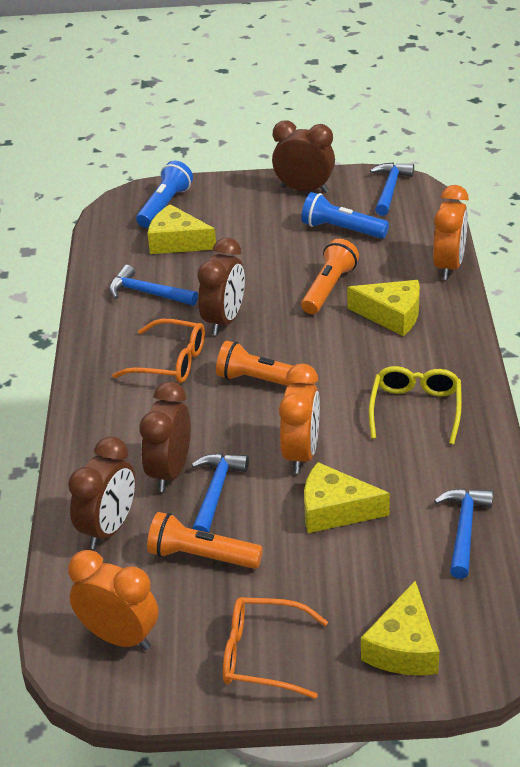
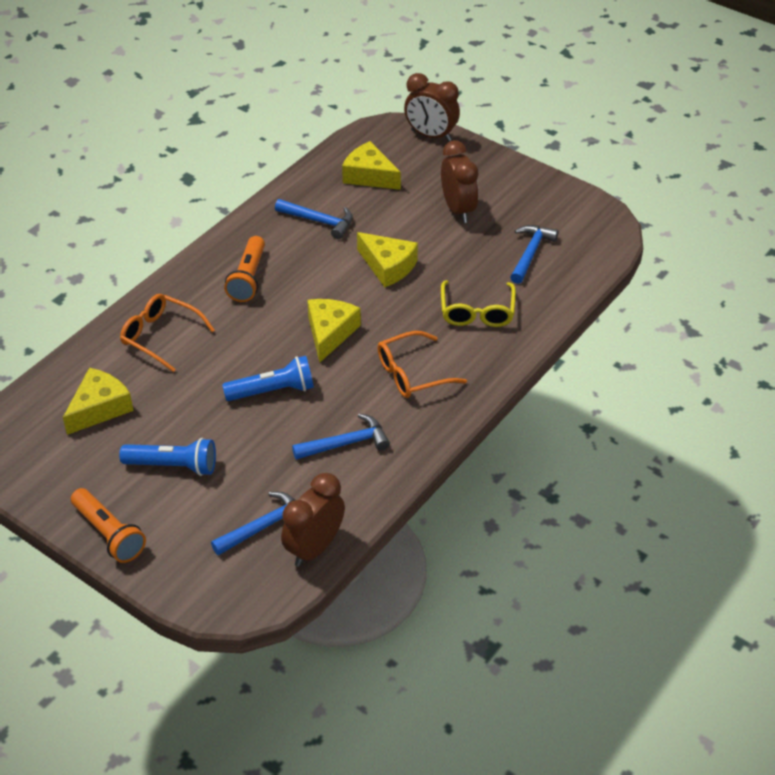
brown clock: [68,436,135,549] [140,381,191,492] [197,238,245,335] [272,120,335,193] = 4 -> [281,473,345,567] [404,73,460,142] [441,141,479,223] = 3
orange clock: [68,550,159,650] [279,364,320,474] [433,185,469,280] = 3 -> none = 0
orange flashlight: [147,512,263,569] [216,340,315,386] [301,239,359,314] = 3 -> [71,488,146,563] [224,236,265,302] = 2

